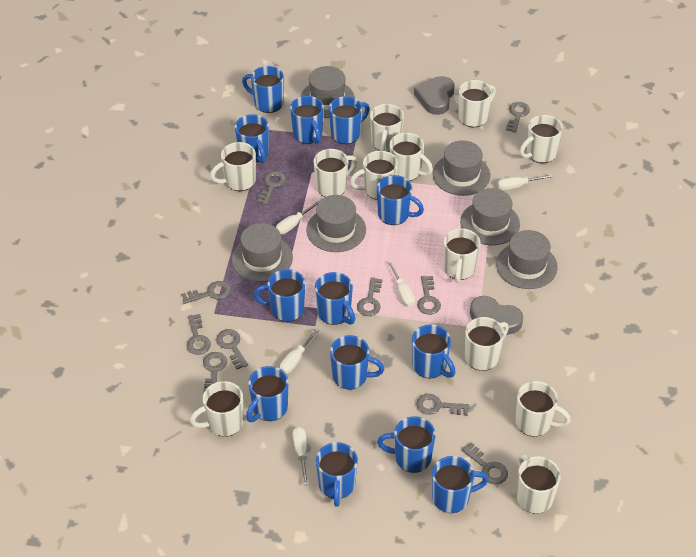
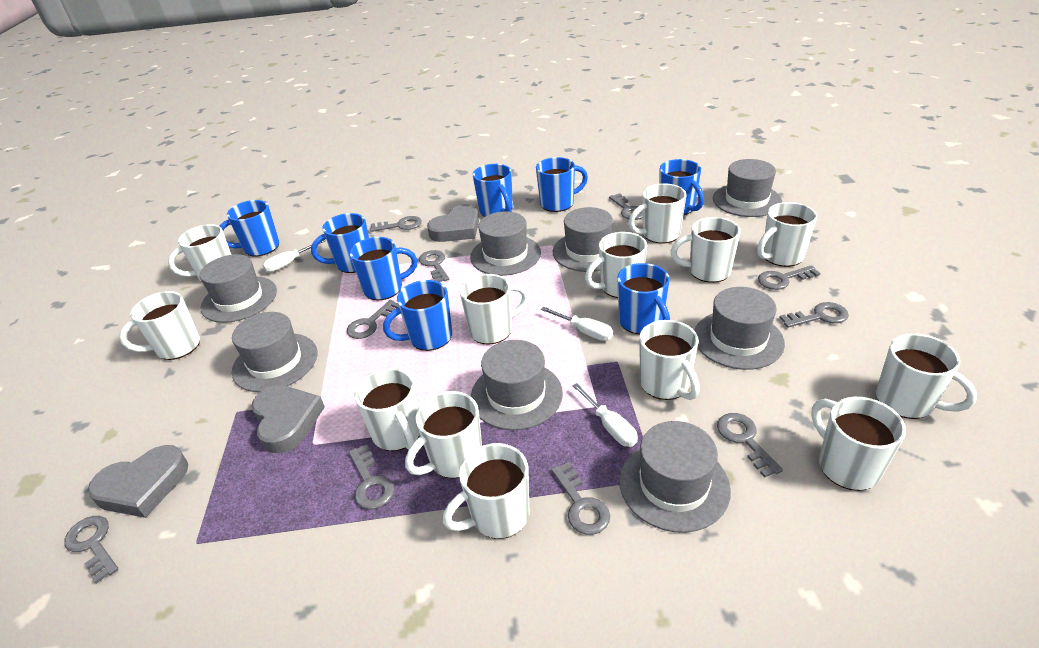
blue mug: [235,114,269,163] [242,66,284,113] [246,366,289,422] [253,269,305,322] [290,96,324,144] [315,272,355,325] [316,442,358,507] [329,96,370,144] [330,335,384,390] [377,175,424,225] [377,416,436,473] [412,324,456,378] [432,456,489,513] = 13 -> [219,200,279,257] [311,213,369,273] [350,237,417,300] [383,280,452,351] [472,164,513,217] [536,157,588,212] [617,263,670,334] [659,159,704,215] = 8
grey hat: [232,223,293,282] [300,66,355,118] [306,195,366,252] [433,140,490,196] [460,188,520,245] [496,230,558,289] = 6 -> [200,254,277,323] [232,312,318,392] [470,211,541,276] [471,340,563,430] [553,207,613,272] [619,421,731,533] [694,287,785,370] [713,159,782,217] = 8
grey heart: [414,76,455,115] [470,296,523,335] = 2 -> [88,445,188,518] [252,385,325,453] [427,205,479,242] = 3
white mug: [190,381,243,437] [210,142,256,191] [314,149,357,197] [350,151,398,200] [370,104,404,152] [390,133,433,181] [444,228,480,283] [459,80,496,127] [465,317,509,371] [515,381,571,437] [516,454,561,514] [520,115,563,163] = 12 -> [119,291,200,360] [168,224,232,282] [354,368,420,451] [405,391,482,479] [443,443,529,539] [460,274,529,345] [585,232,647,298] [628,183,686,244] [639,320,700,400] [670,217,741,283] [757,202,817,267] [811,397,906,491] [876,333,977,419] = 13
white screwdriver: [276,201,319,234] [280,328,319,374] [293,427,308,485] [388,261,415,307] [497,175,553,190] = 5 -> [262,240,326,272] [541,307,613,341] [572,383,638,447] = 3

